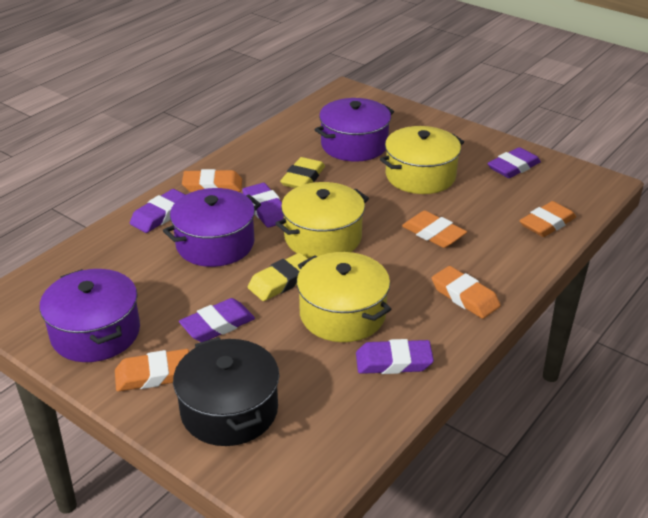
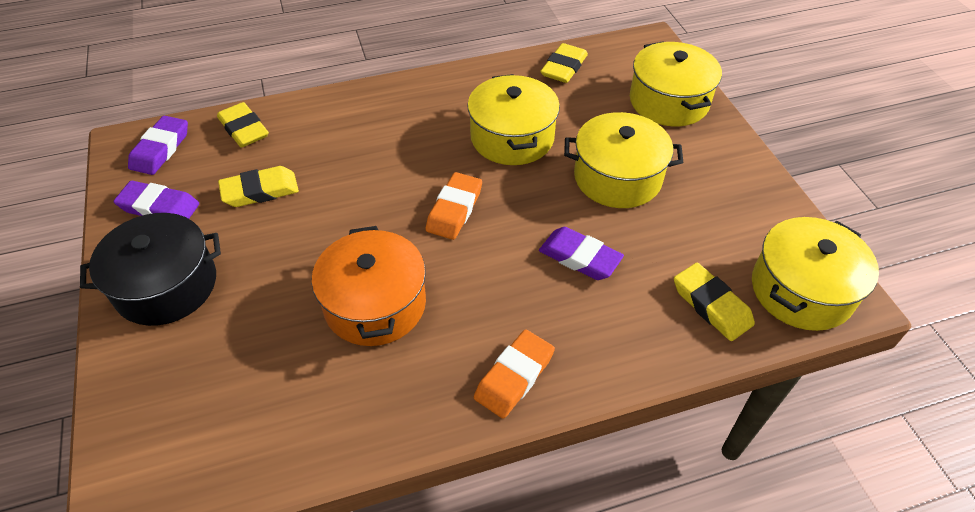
orange eraser: [115,349,189,392] [182,169,242,192] [402,211,467,248] [432,266,501,319] [519,201,576,237] = 5 -> [426,172,482,240] [474,329,555,419] = 2
orange pot: none = 0 -> [312,226,426,346] = 1
purple eraser: [130,189,185,233] [179,298,255,342] [242,183,284,228] [356,339,434,374] [487,147,541,178] = 5 -> [114,181,199,219] [128,116,188,175] [539,227,624,280] = 3
purple pot: [40,269,140,362] [163,188,261,267] [315,98,394,162] = 3 -> none = 0
yellow eraser: [247,253,308,301] [280,157,325,188] = 2 -> [217,102,269,147] [218,166,299,207] [540,43,588,83] [674,263,755,341] = 4
yellow pot: [275,182,369,258] [297,252,392,342] [380,126,464,194] = 3 -> [467,74,560,165] [564,112,683,208] [630,42,722,126] [752,217,879,331] = 4

